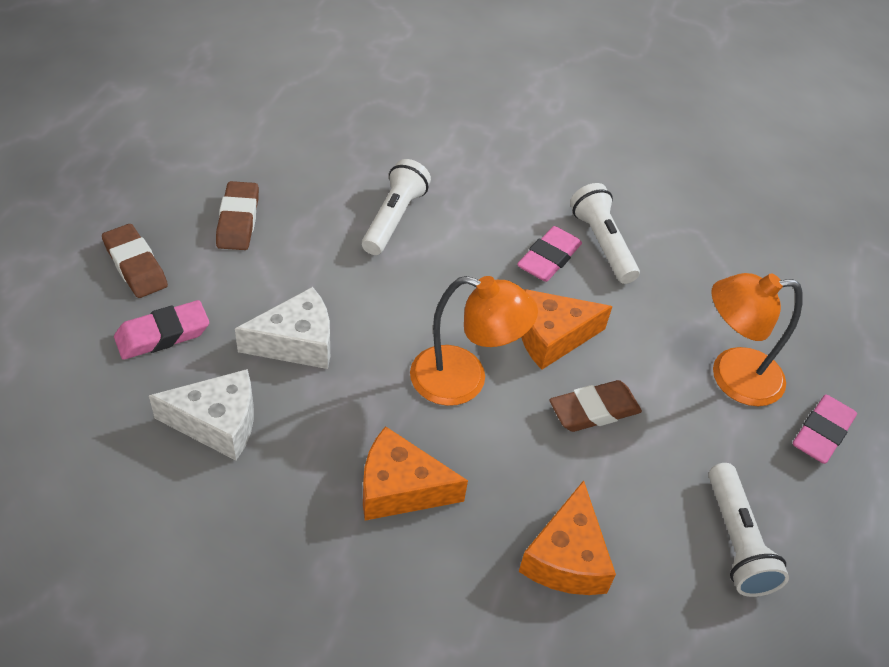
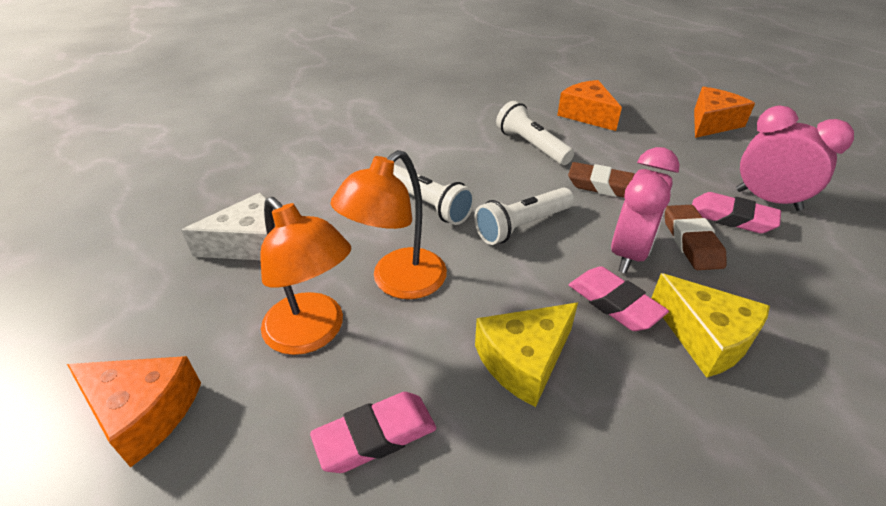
brown eraser: [102,224,168,298] [216,181,259,250] [549,380,642,432] = 3 -> [568,162,635,198] [665,205,727,270] = 2
pink clock: none = 0 -> [611,147,680,273] [736,106,854,211] = 2
white cheese: [149,369,254,461] [235,287,330,369] = 2 -> [181,193,275,260] = 1
yellow cheese: none = 0 -> [475,303,578,407] [651,273,770,378] = 2

